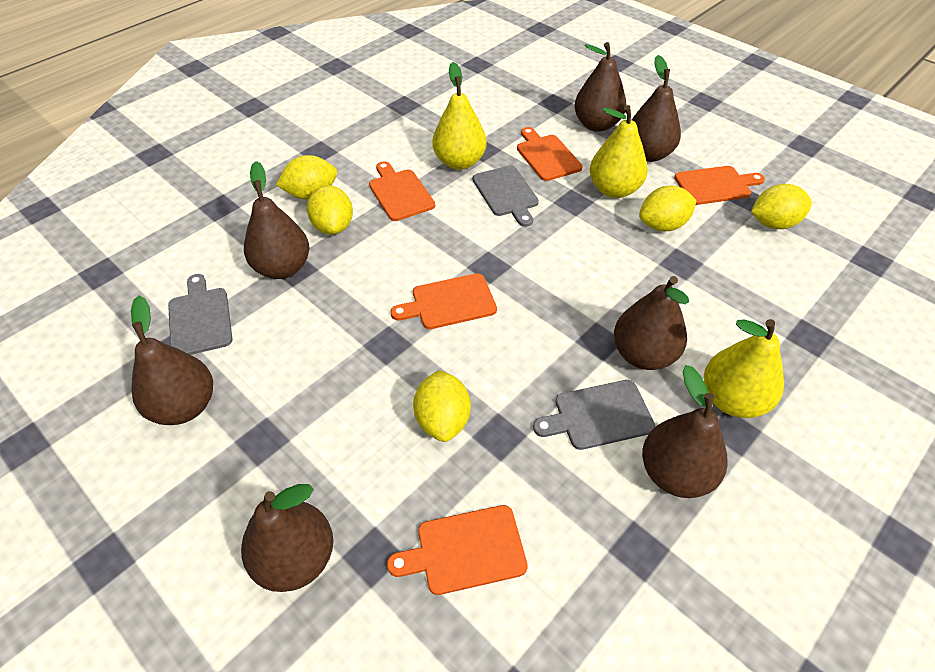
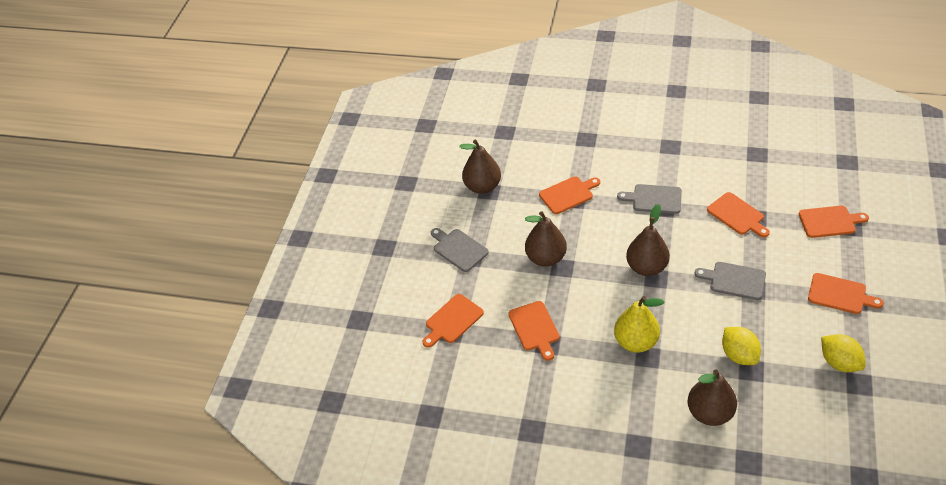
brown pear: [131,295,213,425] [241,484,333,592] [244,161,310,279] [574,42,627,132] [614,276,689,370] [631,55,681,162] [642,365,728,498] = 7 -> [460,139,501,194] [525,211,567,267] [626,204,670,276] [688,369,737,426] = 4
orange cutting board: [369,161,435,221] [387,505,528,595] [390,273,497,329] [517,127,583,181] [674,166,765,205] = 5 -> [422,294,484,348] [508,301,560,361] [539,176,600,214] [707,192,770,238] [799,206,869,238] [808,273,884,314] = 6
yellow lemon: [276,155,337,199] [307,185,353,235] [413,370,471,442] [639,186,696,231] [751,184,812,229] = 5 -> [722,327,761,365] [821,334,866,372] = 2
yellow pear: [432,62,487,170] [590,105,648,198] [704,319,784,418] = 3 -> [614,296,665,353] = 1

